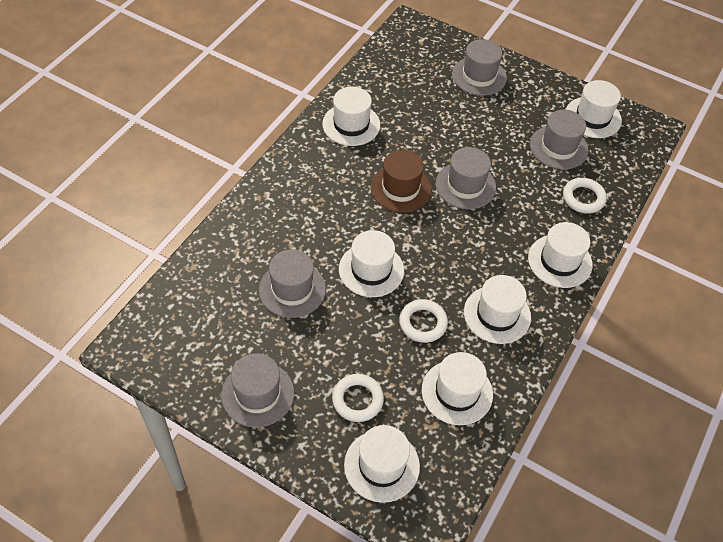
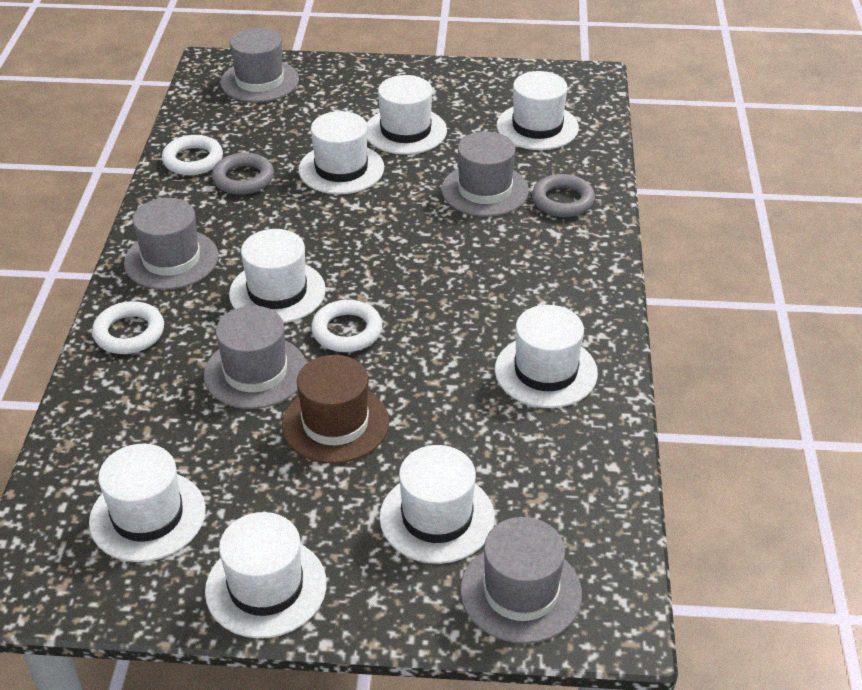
grey ring: none = 0 -> [212,153,274,195] [532,174,595,217] = 2
white hat: [322,87,380,146] [339,230,404,297] [344,425,420,503] [422,352,493,425] [464,275,531,344] [528,222,593,288] [565,80,622,138] = 7 -> [89,444,206,562] [205,512,327,638] [229,229,326,323] [299,111,384,194] [367,75,447,155] [379,445,495,564] [495,305,598,408] [497,71,579,150] = 8

